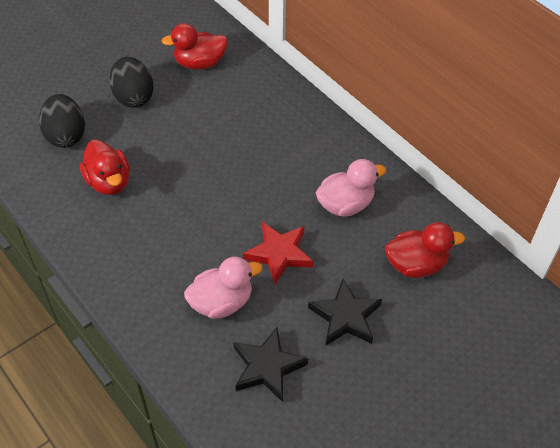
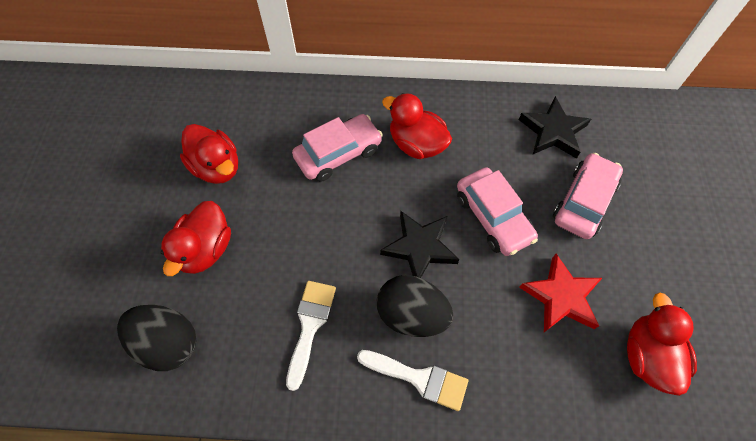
pink car: none = 0 -> [292,114,383,182] [457,167,538,256] [553,153,623,239] = 3
pink duck: [184,257,262,319] [316,159,386,217] = 2 -> none = 0
red duck: [80,140,130,195] [161,23,228,69] [385,222,465,278] = 3 -> [161,201,231,276] [180,124,238,184] [382,93,452,159] [627,292,697,396] = 4
white brush: none = 0 -> [286,281,336,391] [357,350,468,411] = 2

